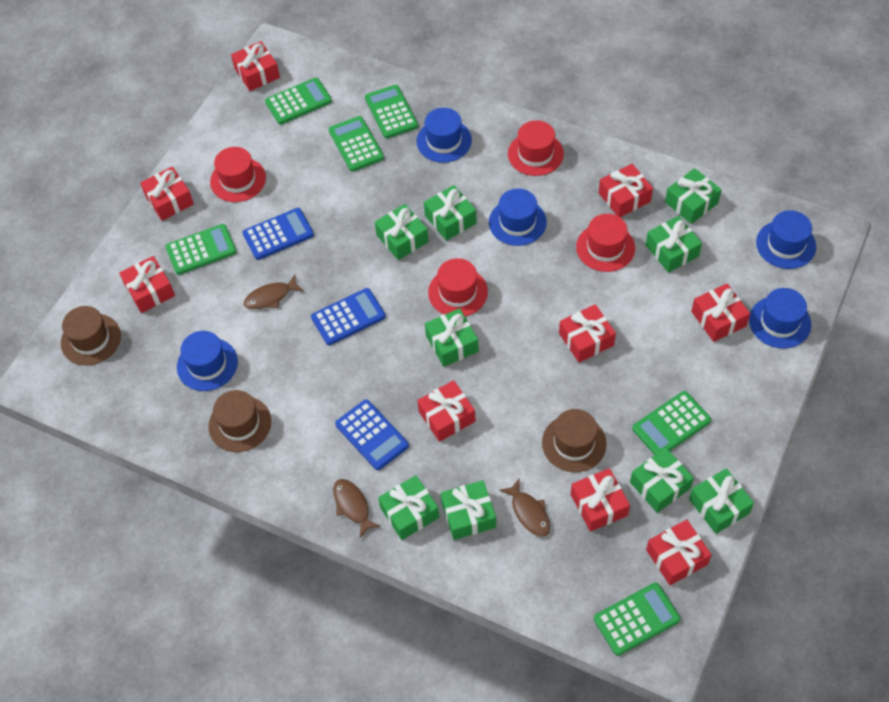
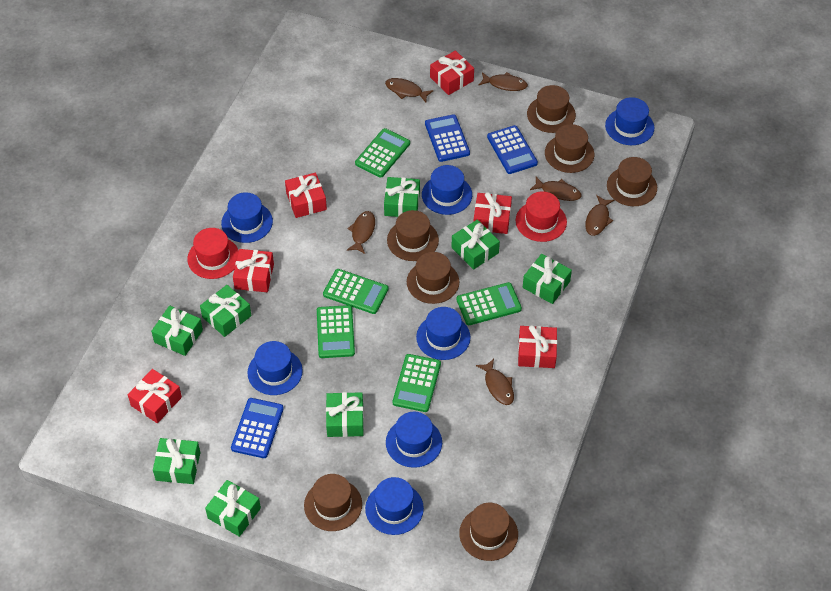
blue hat: [177,331,238,391] [416,108,472,163] [489,188,547,246] [749,288,812,348] [756,210,816,269] = 5 -> [221,192,273,243] [247,341,303,395] [365,477,424,535] [386,412,442,468] [416,307,471,360] [422,165,472,215] [605,97,654,145] = 7
brown fish: [244,275,304,309] [333,479,381,538] [499,479,550,537] = 3 -> [347,211,375,254] [385,78,433,102] [476,359,514,405] [478,72,528,91] [530,177,581,201] [585,195,614,236] = 6
brown hat: [61,306,121,365] [209,390,271,452] [542,409,607,472] = 3 -> [304,474,362,531] [387,210,439,261] [407,252,459,304] [459,503,518,561] [527,85,576,133] [545,124,594,173] [607,157,657,206] = 7
green calculator: [166,224,237,275] [265,78,332,124] [329,116,384,171] [365,85,418,138] [594,583,681,656] [632,391,711,455] = 6 -> [317,305,355,358] [323,269,388,314] [355,128,410,178] [393,354,441,412] [456,282,522,325] = 5
green gift: [375,204,429,260] [378,475,439,540] [424,185,477,241] [425,308,479,367] [441,480,496,540] [630,448,694,513] [646,216,702,273] [665,168,721,224] [689,468,754,534] = 9 -> [151,306,203,356] [153,438,200,484] [200,285,251,337] [205,480,261,537] [326,392,364,437] [384,177,420,217] [451,220,500,270] [523,254,572,304] = 8
red gift: [119,256,175,313] [140,167,194,221] [231,41,280,91] [417,380,475,442] [559,304,616,362] [571,468,630,532] [599,164,653,217] [646,520,712,585] [691,283,750,342] = 9 -> [128,369,182,423] [233,249,274,292] [285,172,327,218] [430,50,474,95] [473,192,512,234] [518,325,557,368] = 6
red hat: [210,147,266,202] [428,258,488,316] [508,120,564,176] [576,214,635,272] = 4 -> [187,228,239,279] [516,191,567,242] = 2

